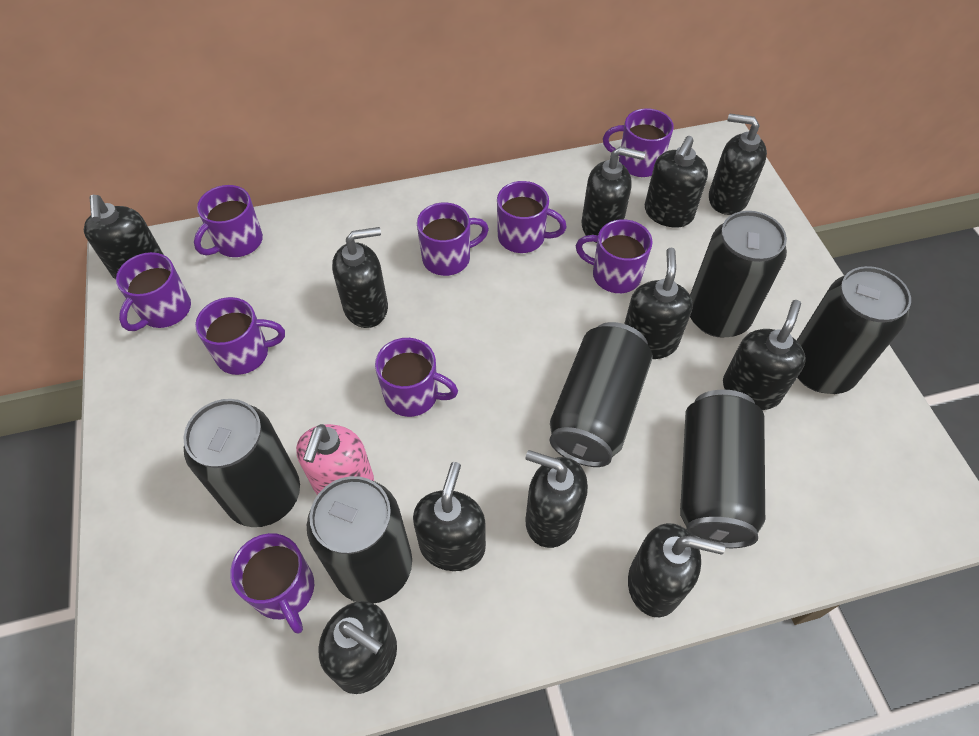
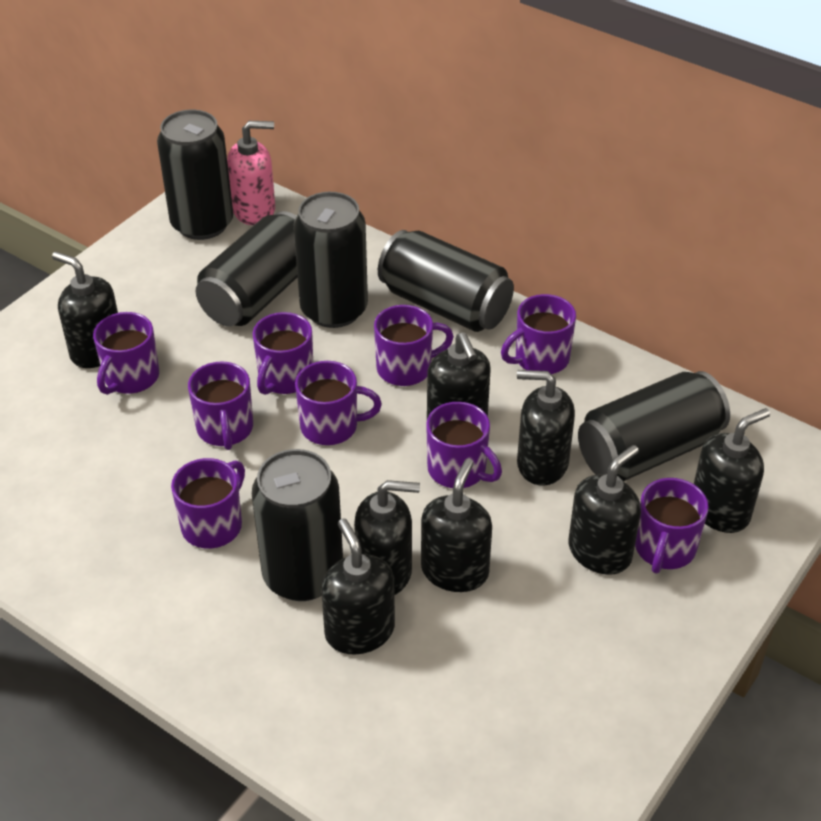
black soap dispenser: [84,195,164,279] [319,601,397,694] [332,227,388,328] [413,462,486,571] [525,450,588,548] [582,147,645,243] [624,248,693,359] [628,523,725,617] [645,136,708,228] [709,113,767,215] [723,300,806,410] = 11 -> [52,252,118,368] [321,518,395,655] [354,480,420,595] [421,459,492,592] [427,332,491,418] [517,370,575,486] [569,445,641,575] [694,408,770,533] = 8

